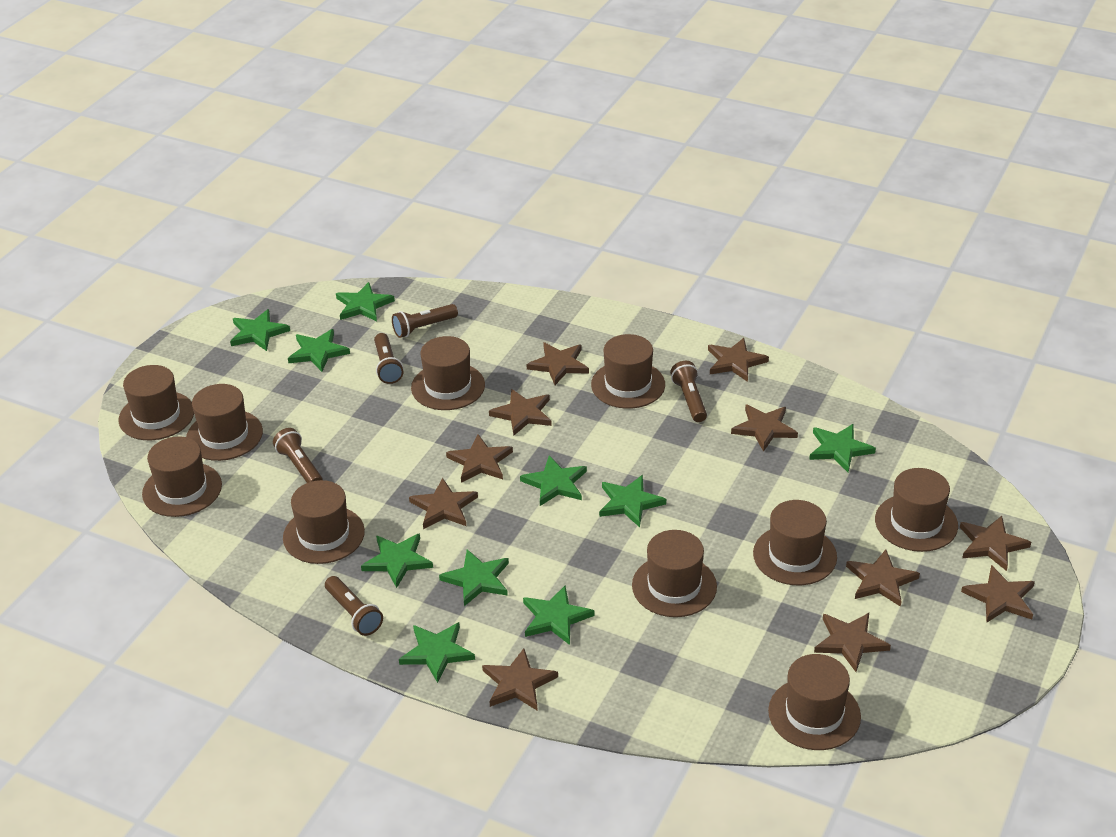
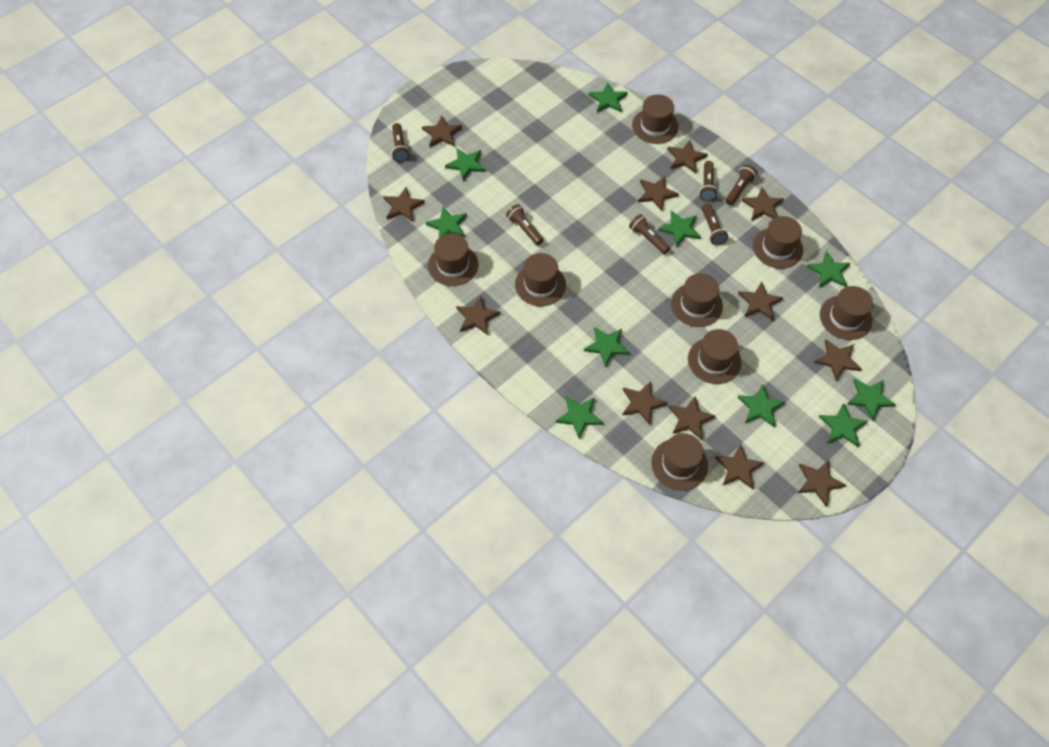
brown flashlight: [273,428,323,483] [325,576,383,636] [374,333,403,384] [392,304,458,338] [670,361,707,422] = 5 -> [392,123,409,162] [506,204,544,245] [629,214,670,254] [699,161,718,201] [702,203,728,245] [725,165,757,206] = 6
brown hat: [118,365,194,440] [142,436,222,517] [186,384,263,461] [283,480,365,564] [411,336,485,410] [591,334,665,409] [632,530,717,617] [753,500,837,585] [768,654,861,750] [875,468,958,552] = 10 -> [428,233,478,286] [515,253,566,306] [632,94,679,144] [651,433,708,491] [671,273,723,327] [688,329,742,384] [753,216,803,269] [820,286,873,340] = 8
brown star: [409,478,478,529] [446,434,513,483] [482,648,558,711] [489,389,552,435] [527,342,589,385] [708,338,769,382] [731,404,798,452] [814,613,891,672] [846,550,920,607] [960,516,1031,571] [961,565,1035,623] = 11 -> [383,187,425,222] [422,116,462,147] [456,296,500,335] [622,381,668,425] [638,176,679,211] [667,140,708,173] [668,396,716,440] [715,443,764,489] [738,282,783,321] [741,187,784,220] [798,460,846,506] [814,340,862,381] = 12

